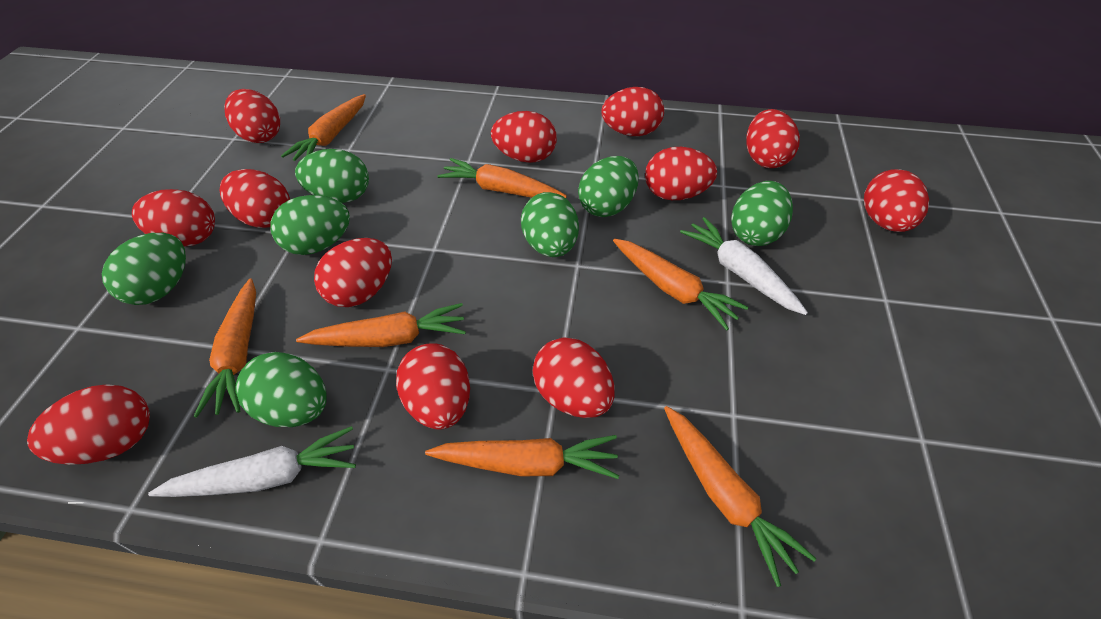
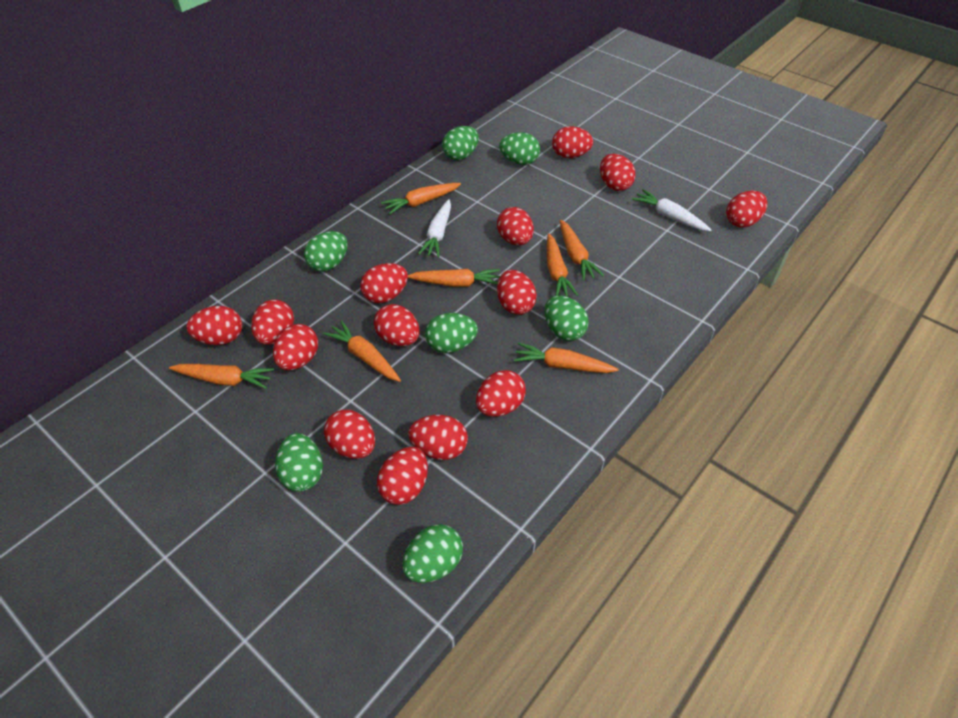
red egg: [27,384,150,465] [132,189,215,246] [220,169,290,228] [224,89,280,143] [314,238,392,307] [396,343,470,430] [491,111,557,163] [533,337,615,418] [601,87,664,136] [645,147,717,200] [746,109,800,168] [864,169,929,232] = 12 -> [186,306,242,345] [251,299,294,345] [273,324,318,370] [324,410,375,459] [360,263,408,303] [374,304,419,346] [377,447,428,505] [408,415,468,460] [476,370,526,416] [497,207,534,245] [497,270,537,315] [552,126,593,158] [600,154,636,191] [726,191,767,227] = 14

